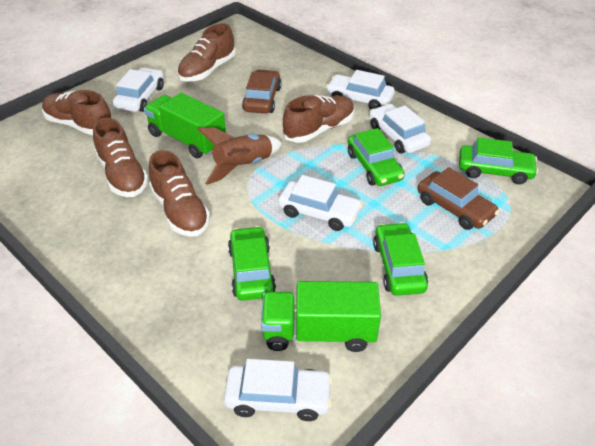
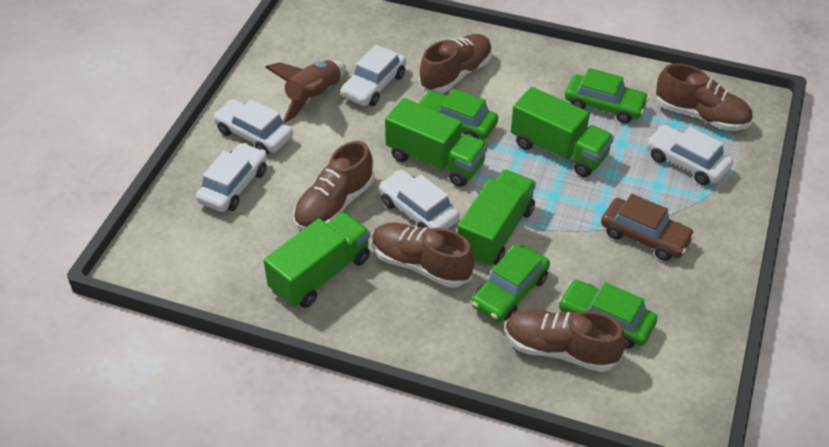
brown car: [242,69,281,114] [417,167,499,230] = 2 -> [601,194,695,261] = 1
green truck: [144,93,226,158] [261,281,381,352] = 2 -> [264,212,370,308] [385,98,488,187] [457,170,536,267] [511,87,614,177] = 4

